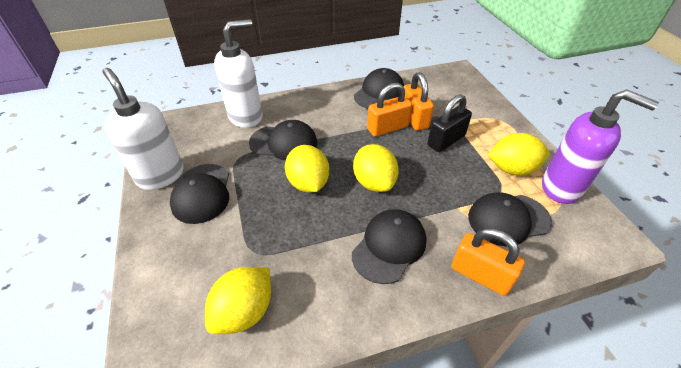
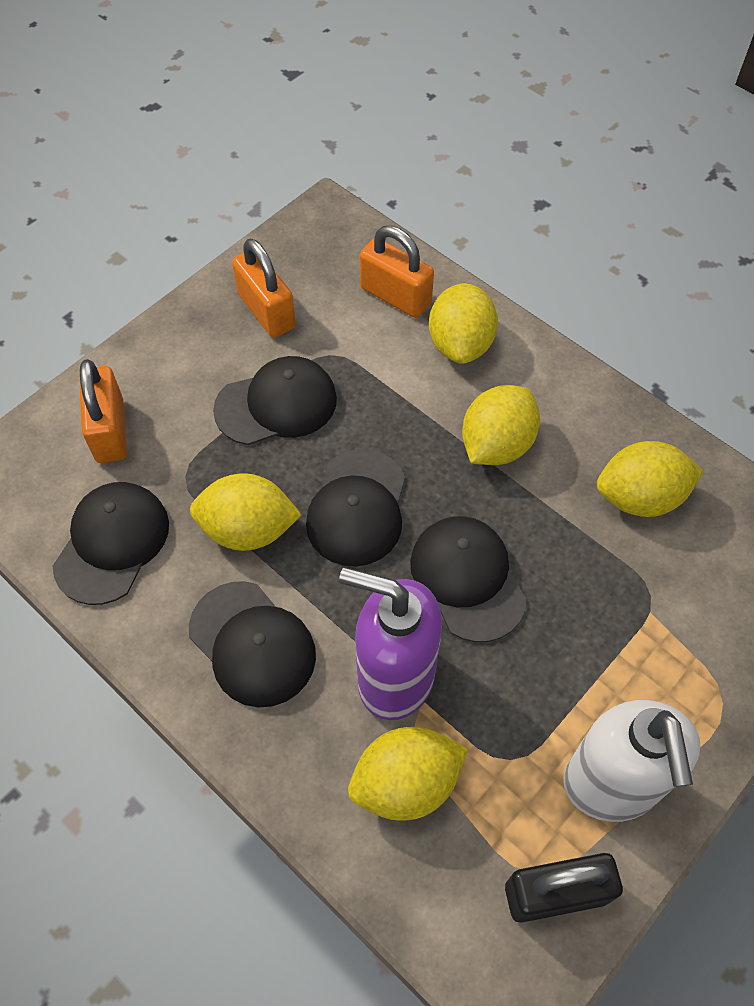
white soap dispenser: [102,68,184,190] [214,19,262,128] = 2 -> [563,700,701,822] = 1
yellow lemon: [205,267,271,334] [285,145,329,193] [353,144,399,192] [488,133,550,176] = 4 -> [190,473,302,551] [348,727,468,821] [429,283,498,364] [462,385,540,465] [597,441,704,517] = 5

